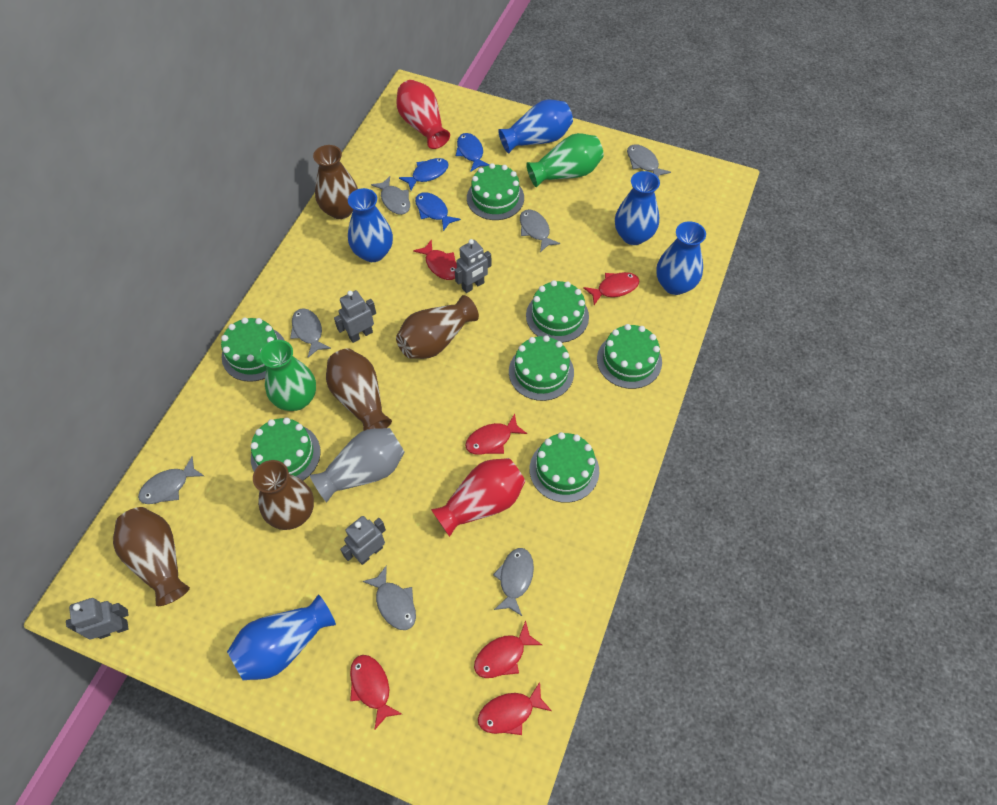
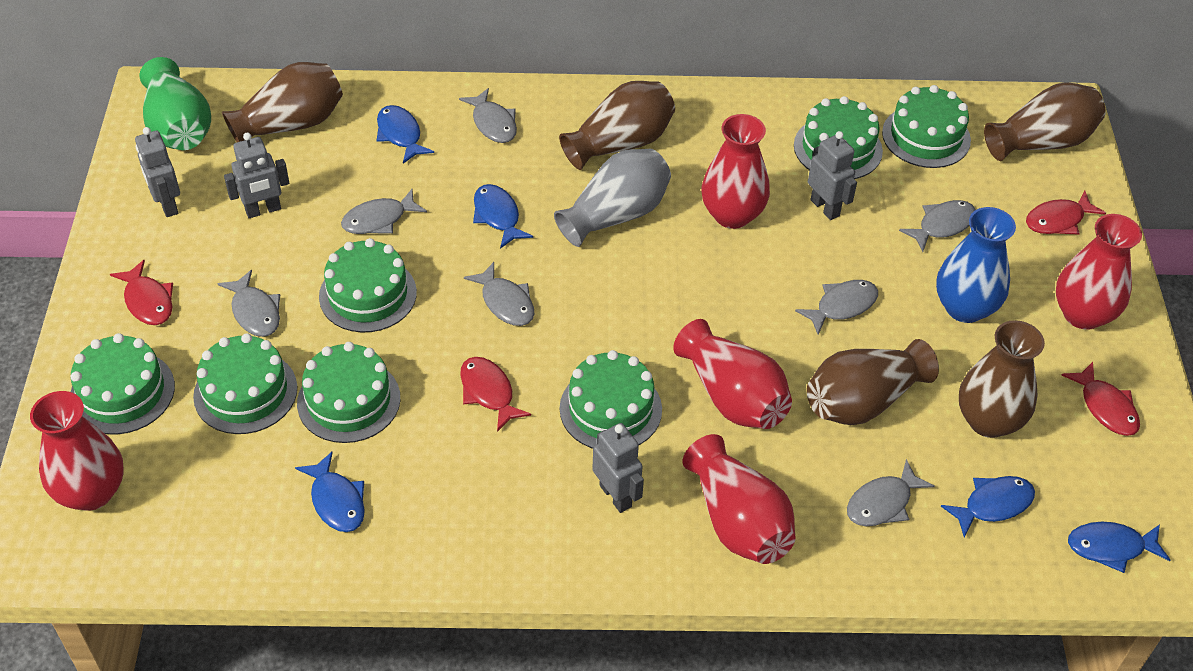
blue fish: [399,158,448,191] [415,192,461,231] [456,133,489,172] = 3 -> [295,452,365,532] [377,105,434,164] [473,184,533,249] [941,476,1035,537] [1068,522,1170,573] = 5
blue vase: [227,594,336,680] [348,188,393,262] [498,99,573,153] [615,171,660,245] [656,221,706,295] = 5 -> [936,207,1016,323] = 1
green vase: [260,340,316,411] [526,133,604,187] = 2 -> [140,57,211,150] = 1
red fish: [350,655,402,729] [413,239,457,280] [465,414,527,455] [474,620,542,678] [478,682,552,735] [583,272,639,305] = 6 -> [110,260,173,325] [460,357,531,432] [1026,191,1106,235] [1062,362,1140,436] = 4
red vase: [397,80,450,149] [431,458,525,537] = 2 -> [30,391,124,511] [673,319,792,429] [683,434,796,564] [702,114,770,229] [1056,214,1142,330] = 5

